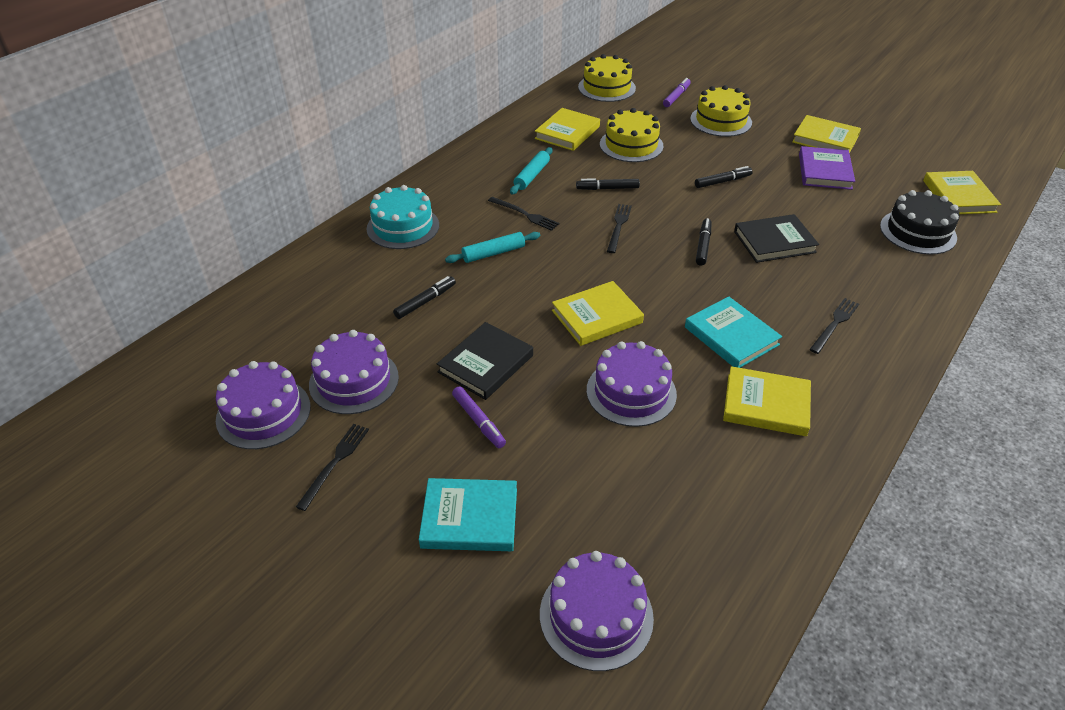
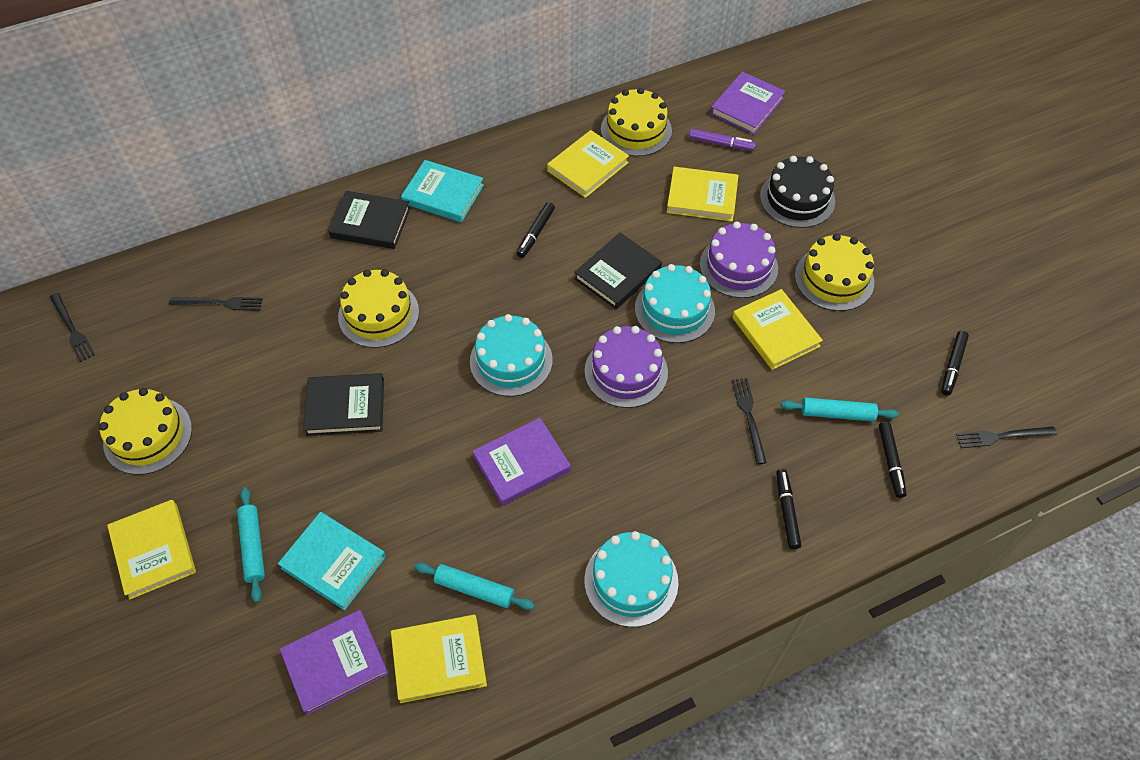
black book: [437,322,533,400] [734,214,819,263] = 2 -> [303,373,384,436] [328,191,410,249] [574,233,662,309] = 3
purple book: [799,146,855,190] = 1 -> [280,610,389,715] [472,418,571,506] [710,72,785,135] = 3
purple cake: [216,361,310,449] [309,330,399,414] [540,551,654,671] [587,341,677,427] = 4 -> [585,326,668,408] [700,222,778,298] = 2
purple marker: [452,386,506,448] [663,78,691,107] = 2 -> [689,129,756,151] = 1
turquoise cake: [367,185,439,249] = 1 -> [470,314,553,397] [584,531,679,627] [635,264,715,343] = 3
turquoise rolling pin: [445,232,540,263] [510,147,553,194] = 2 -> [237,487,265,603] [414,563,535,610] [781,397,899,422] = 3
yellow cake: [578,54,636,102] [600,108,664,162] [690,85,752,137] = 3 -> [99,388,192,475] [338,269,419,348] [601,88,672,156] [795,234,874,311] = 4

